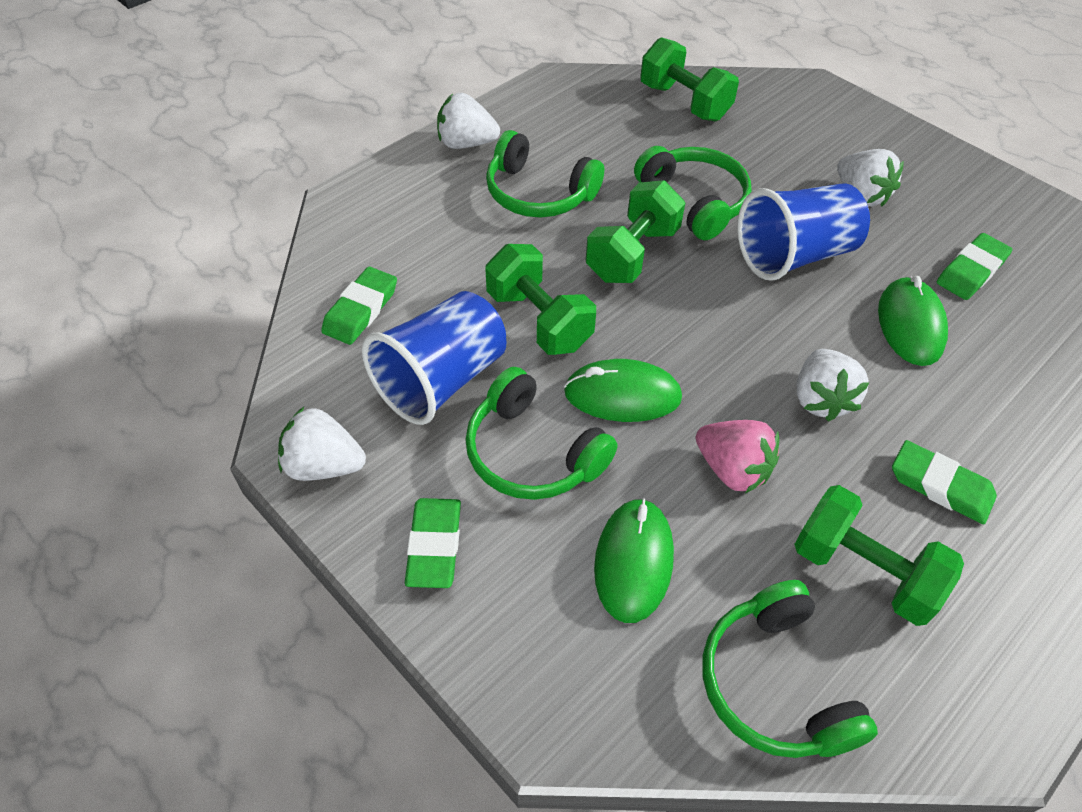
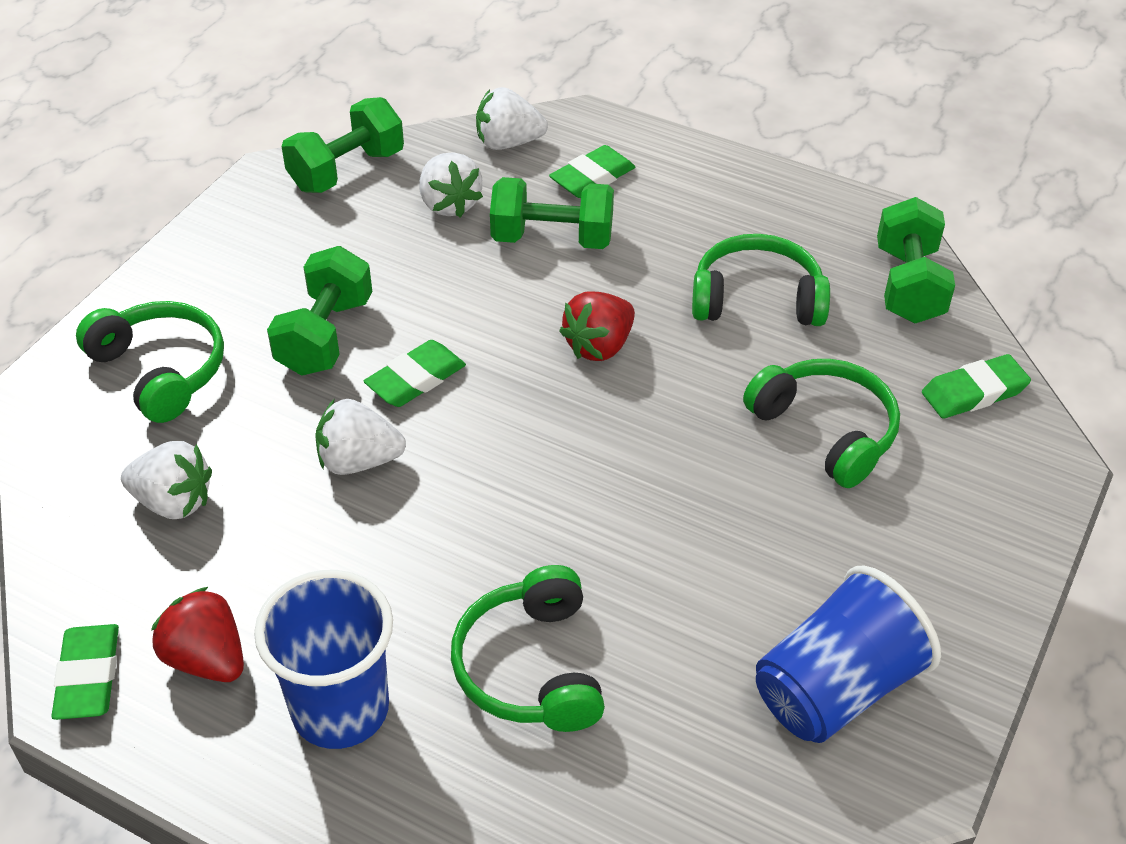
green mouse: [564,359,682,422] [594,498,674,623] [878,276,948,366] = 3 -> none = 0
pink strawberry: [696,420,779,494] = 1 -> none = 0
red strawberry: none = 0 -> [151,587,244,682] [559,291,635,361] = 2

